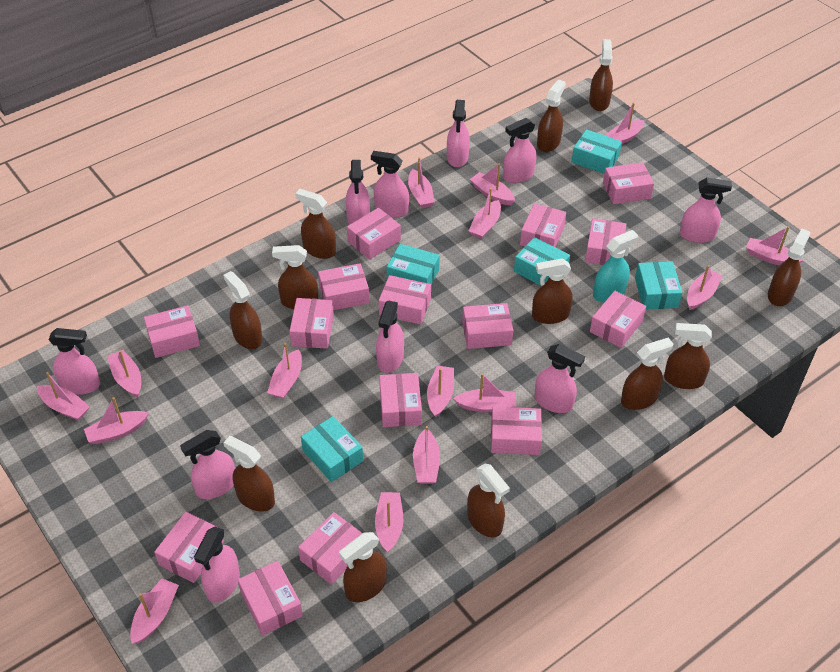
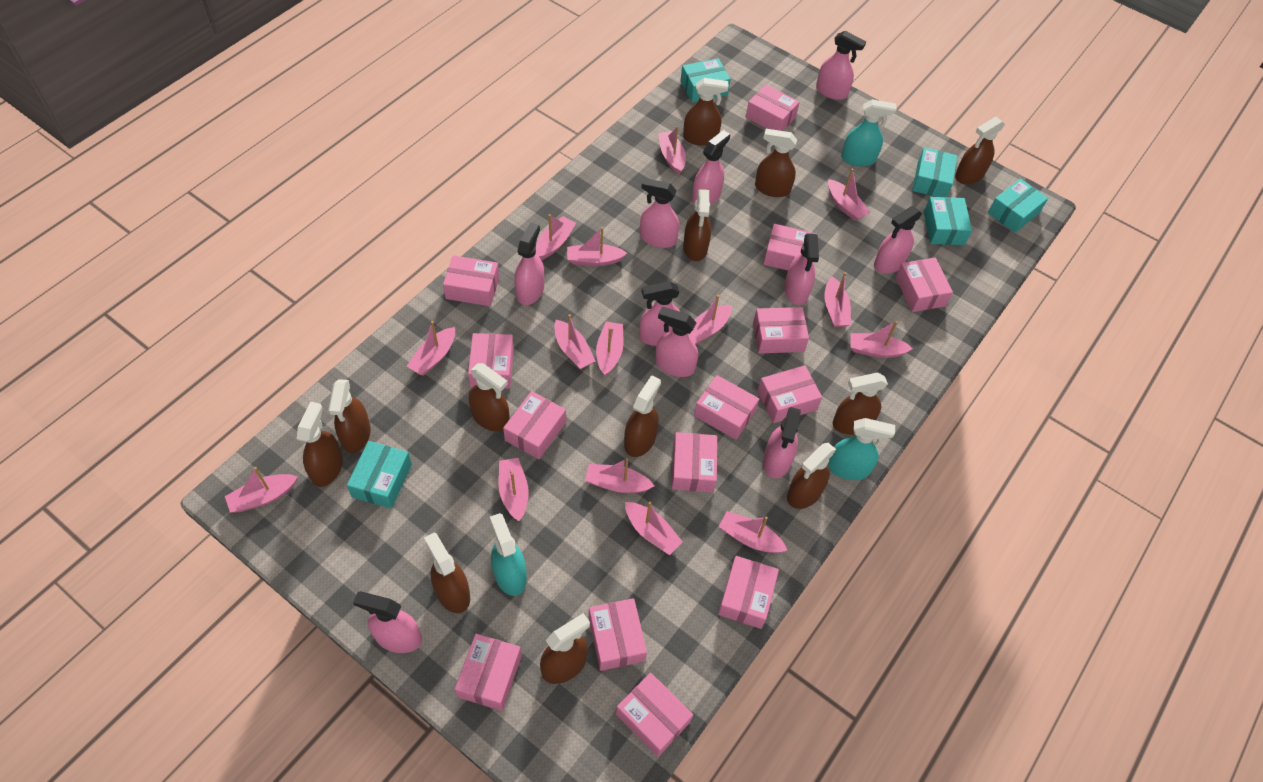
pink box: [144,305,200,358] [154,512,224,583] [238,561,303,636] [289,298,334,349] [298,512,362,585] [318,263,369,310] [347,208,401,260] [379,275,431,325] [379,373,422,427] [462,303,513,349] [491,406,542,455] [520,203,566,247] [585,218,626,265] [590,291,646,348] [603,162,654,204] = 15 -> [443,255,500,306] [455,634,522,711] [468,333,514,389] [503,391,566,459] [589,598,647,671] [616,673,693,757] [672,432,717,493] [694,375,759,440] [718,556,779,629] [746,85,800,131] [753,307,809,354] [757,365,822,423] [763,224,816,270] [896,258,953,312] = 14
turquoise spray bottle: [593,230,638,303] = 1 -> [490,513,527,596] [828,418,895,480] [841,99,897,166] = 3

